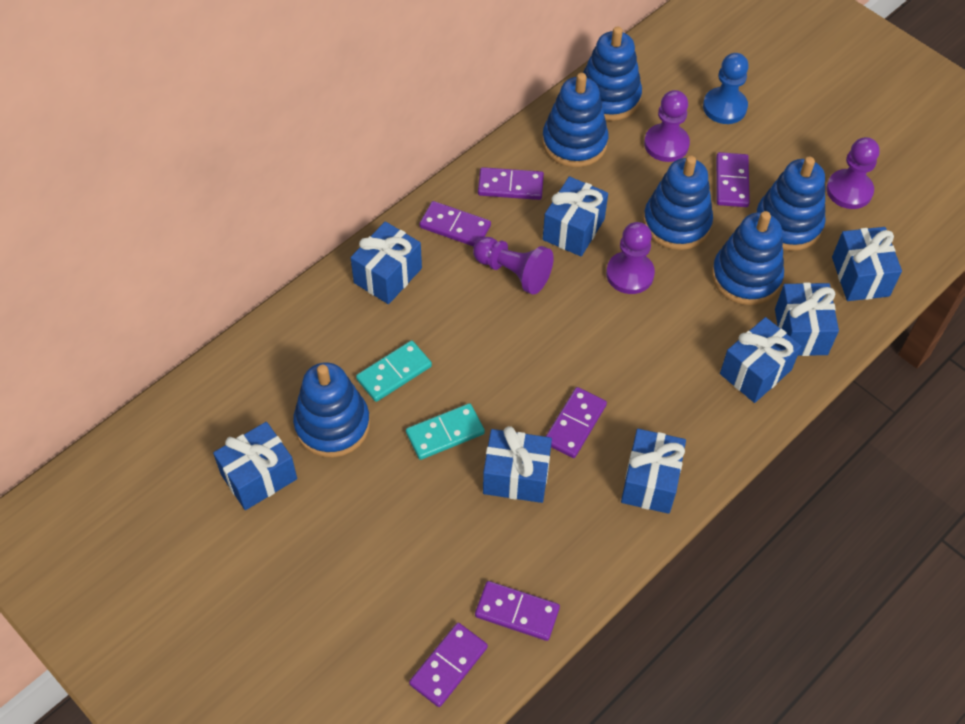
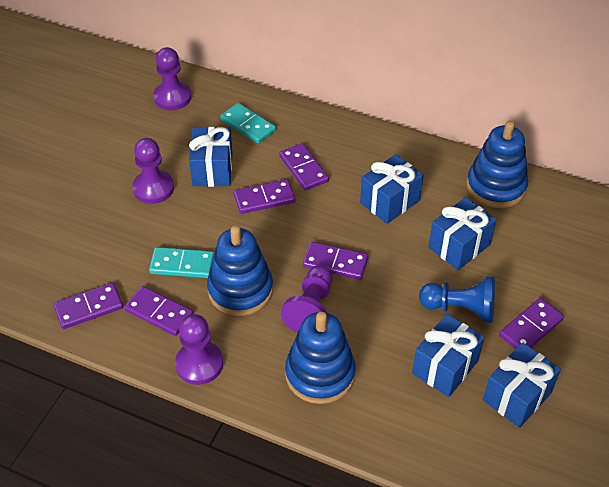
blue gift: [213,422,297,510] [351,221,422,304] [483,426,552,503] [543,176,608,256] [621,429,686,514] [720,317,801,403] [775,283,839,356] [832,227,902,301] = 8 -> [189,127,232,187] [360,154,424,224] [412,314,484,397] [428,197,496,270] [483,343,561,428] = 5
blue stacking toy: [293,362,370,458] [542,73,609,167] [583,26,642,121] [643,156,713,250] [712,211,784,305] [756,157,826,251] = 6 -> [207,225,273,316] [285,312,356,404] [466,121,528,208] = 3

